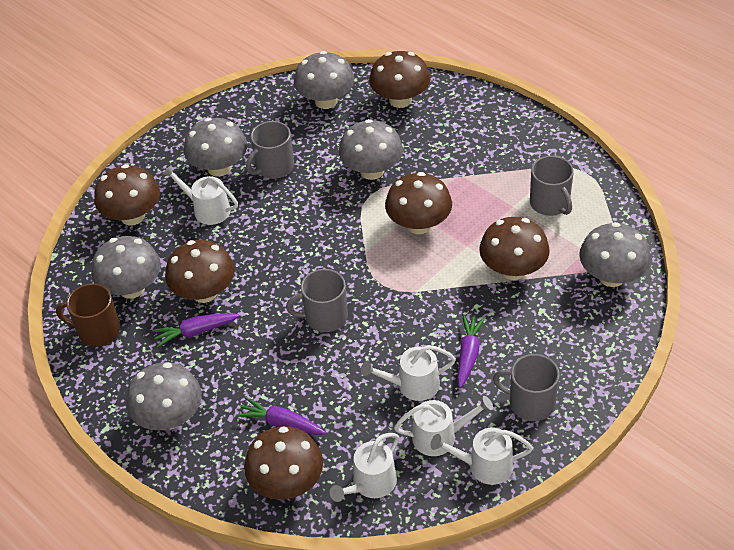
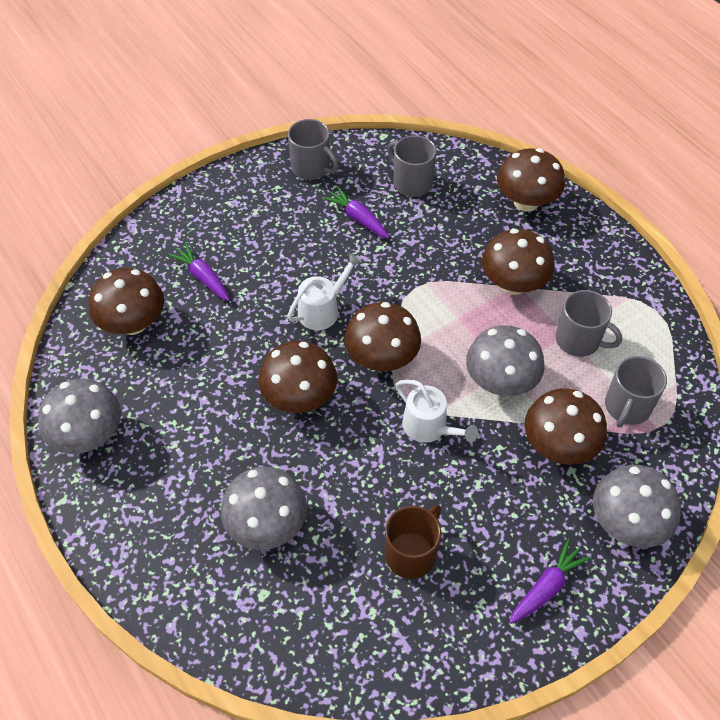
grey mushroom: [92,236,161,299] [126,362,202,430] [184,118,247,177] [294,51,355,109] [339,119,403,180] [579,222,651,287] = 6 -> [38,379,121,454] [221,466,307,550] [466,325,545,396] [593,465,681,548] = 4
white watering can: [162,165,238,225] [330,433,399,502] [361,345,456,401] [394,396,493,456] [431,427,533,485] = 5 -> [287,253,362,330] [396,380,478,443] = 2

